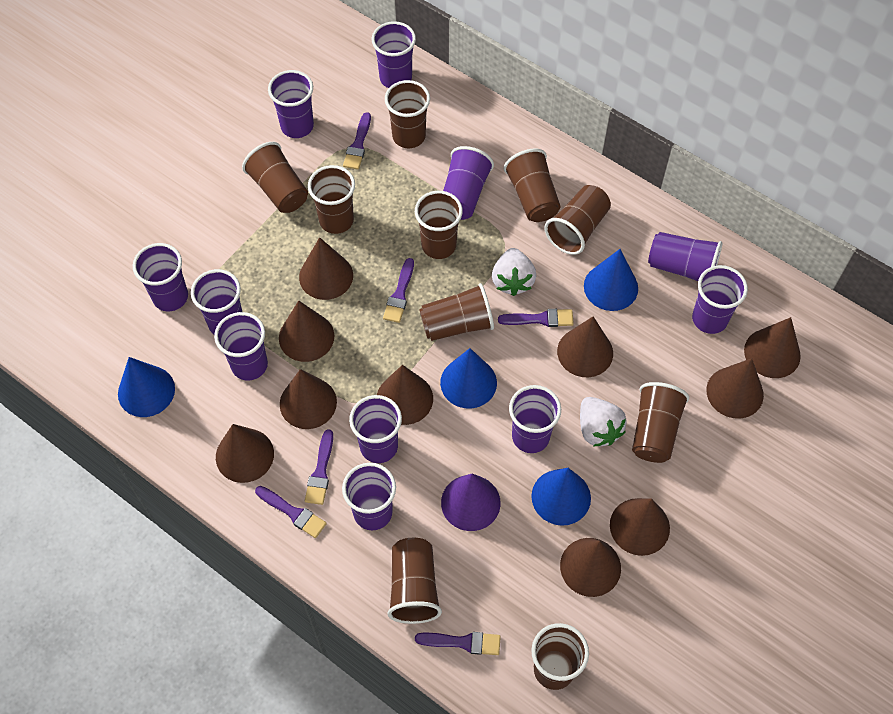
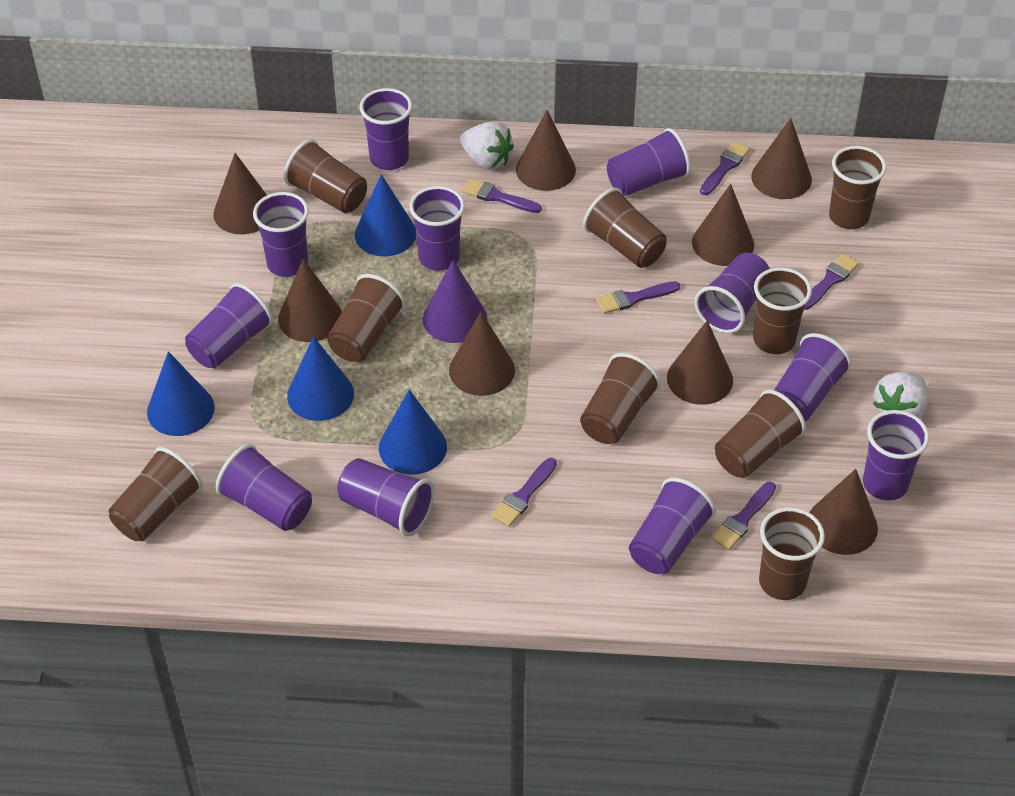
brown cone: [216,424,274,483] [279,300,334,362] [280,369,337,429] [299,237,353,300] [377,365,433,425] [557,317,613,377] [560,538,621,597] [610,498,670,556] [706,358,764,419] [744,317,801,378] = 10 -> [213,153,267,234] [278,259,342,342] [449,312,515,396] [516,110,576,191] [667,320,733,405] [692,184,754,266] [751,118,812,199] [809,469,878,555] = 8
brown cup: [242,142,308,213] [308,165,355,234] [385,80,430,148] [388,538,442,624] [415,191,463,259] [419,283,494,341] [504,149,561,222] [531,623,589,690] [544,185,611,255] [632,382,689,463] = 10 -> [109,447,203,541] [284,139,367,213] [327,274,405,362] [580,353,661,444] [583,188,666,268] [715,390,806,478] [753,267,812,354] [759,507,825,600] [829,146,887,229] = 9

